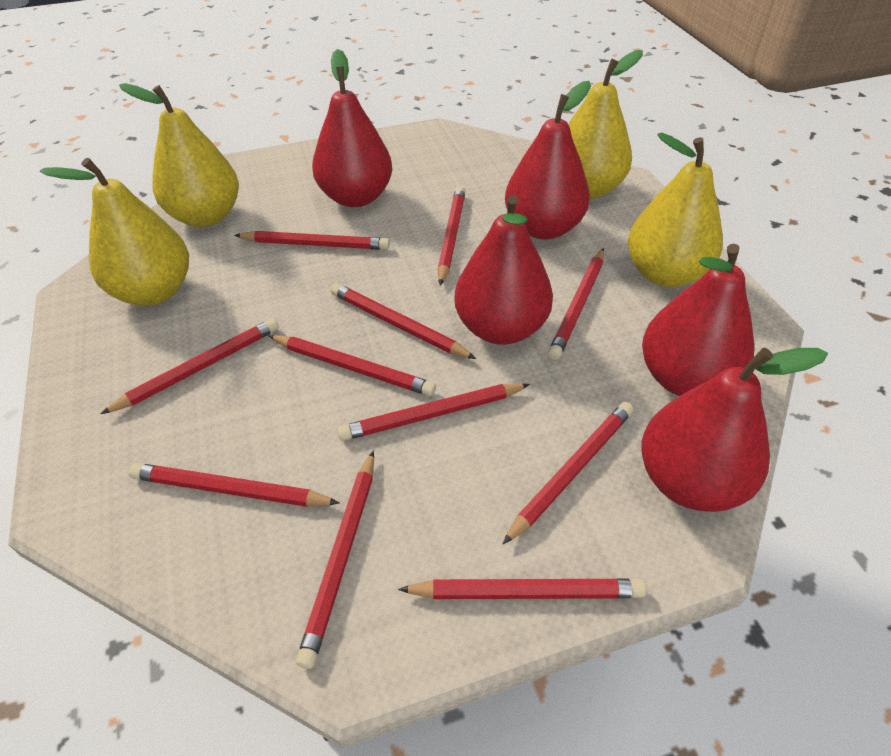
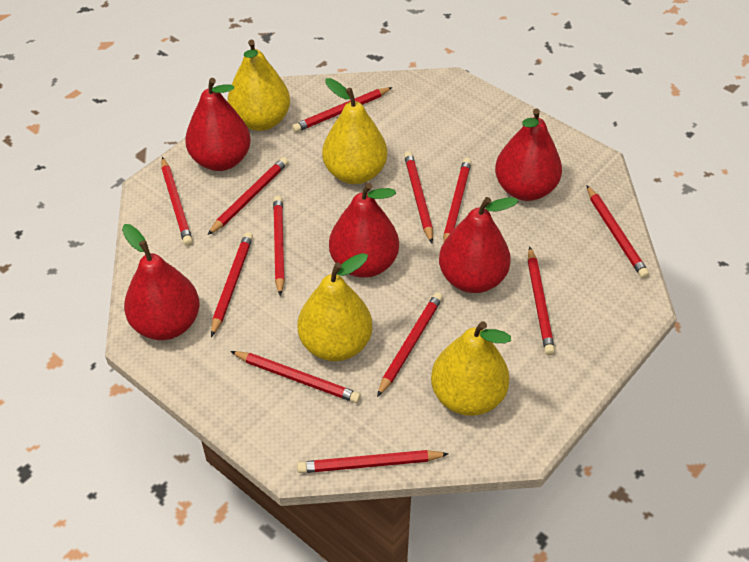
red pencil: [101,318,279,414] [128,463,340,507] [234,231,390,250] [268,335,436,396] [296,451,374,669] [330,283,476,359] [337,383,530,441] [398,579,646,599] [437,186,466,285] [503,402,633,544] [548,248,604,360] = 11 -> [162,157,193,246] [208,157,289,235] [211,232,253,337] [230,351,361,403] [273,195,285,296] [292,87,393,132] [297,450,449,473] [377,292,443,397] [404,151,433,243] [443,158,471,243] [528,246,555,356] [586,185,649,278] = 12

